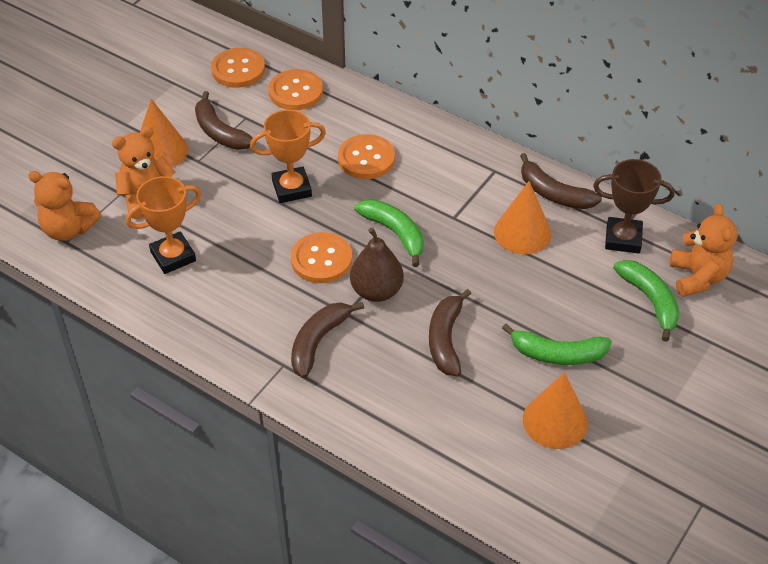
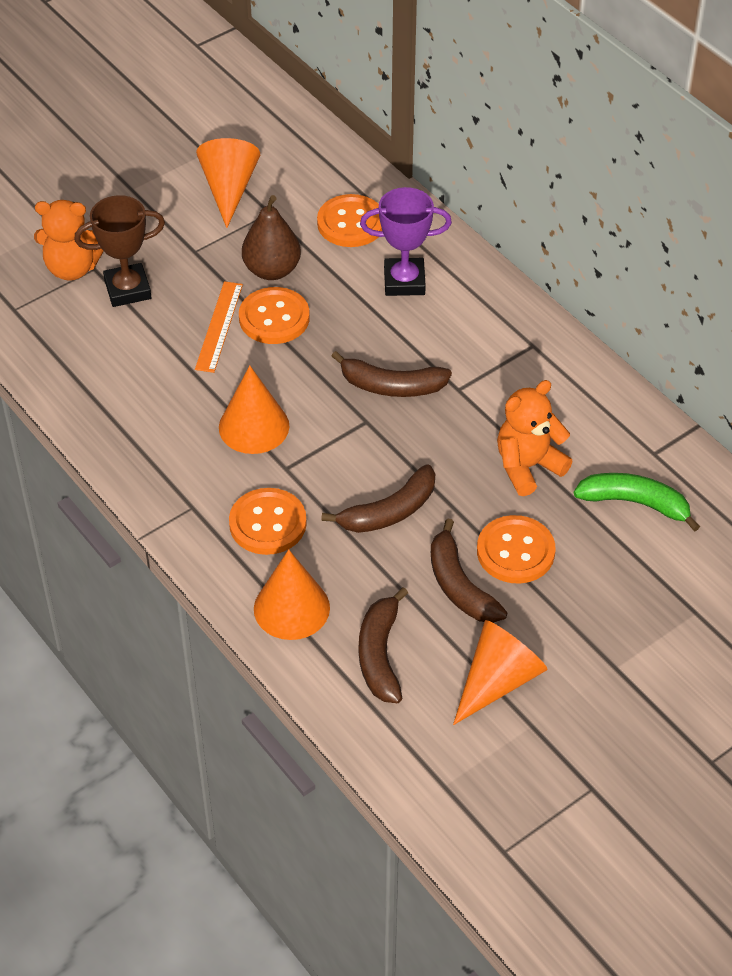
green banana: [354,199,424,267] [502,324,612,365] [613,260,680,342] = 3 -> [574,473,700,532] = 1
orange cone: [140,99,188,168] [494,181,551,254] [523,372,588,449] = 3 -> [196,138,260,228] [219,365,289,454] [254,549,330,640] [453,620,548,725] = 4
orange ruler: none = 0 -> [195,281,243,373] = 1
orange teddy bear: [28,171,101,241] [112,126,176,219] [670,204,737,297] = 3 -> [34,200,104,281] [497,380,573,496] = 2
orange trophy: [126,176,201,274] [250,110,326,203] = 2 -> none = 0
purple trophy: none = 0 -> [360,187,452,296] = 1

